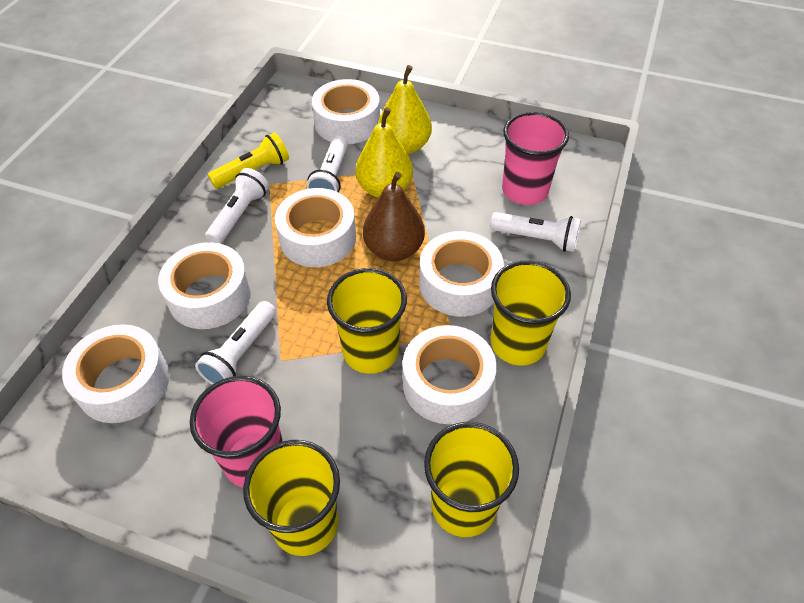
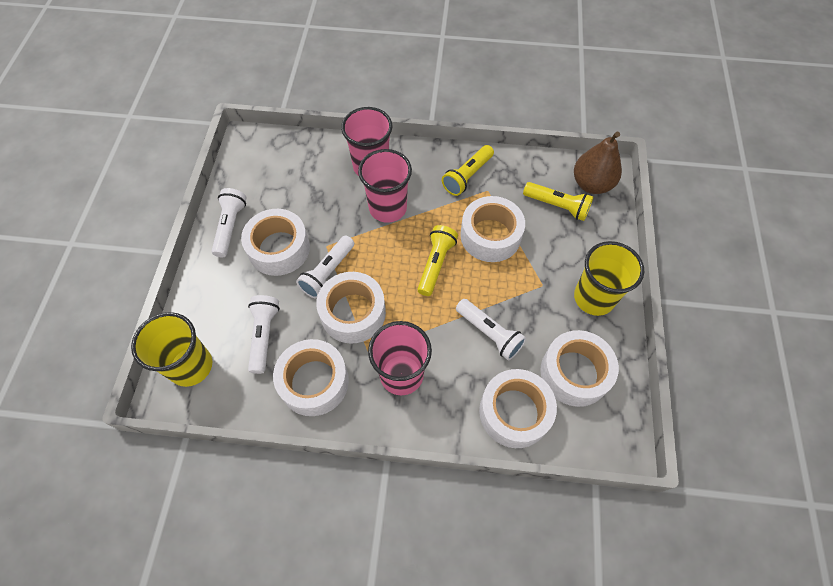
pink cup: [190,376,283,488] [502,112,569,205] = 2 -> [341,107,392,176] [358,149,412,223] [368,321,432,395] = 3
yellow cup: [243,440,340,556] [327,268,407,374] [424,422,519,537] [491,260,571,366] = 4 -> [131,312,212,387] [574,241,644,316] = 2
yellow flashlight: [208,132,289,188] = 1 -> [417,225,458,296] [442,145,494,196] [523,182,593,221] = 3
yellow pear: [356,107,413,198] [378,65,432,154] = 2 -> none = 0

